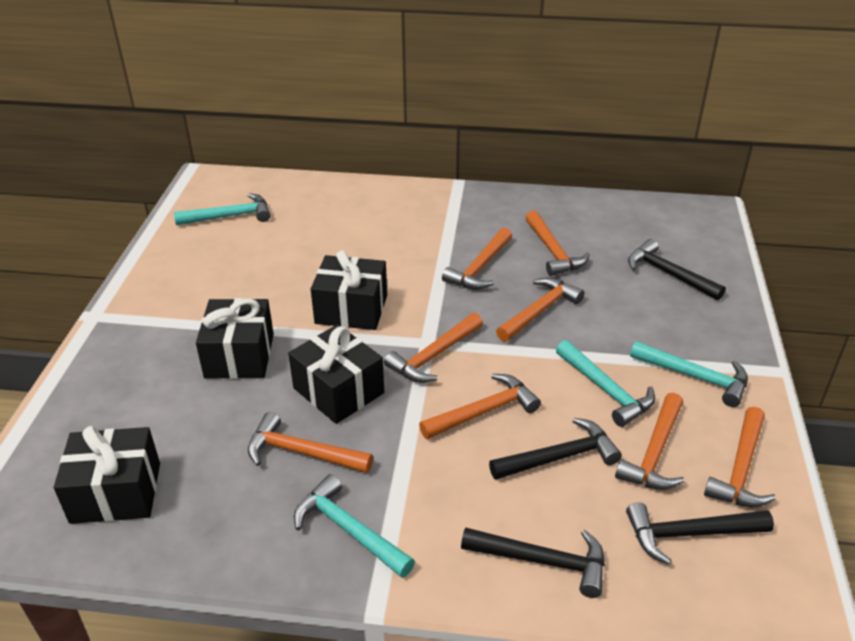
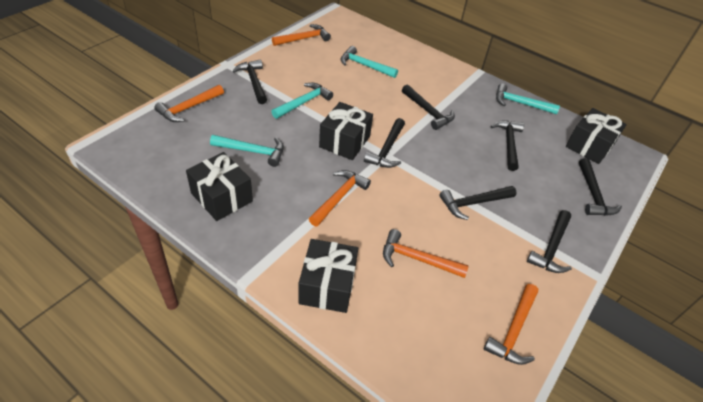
black hammer: [461,527,605,598] [489,418,622,480] [626,502,774,565] [628,239,726,300] = 4 -> [232,60,267,104] [364,118,405,168] [402,85,455,130] [439,186,517,220] [491,120,524,171] [527,210,572,273] [579,158,622,216] = 7
orange hammer: [248,412,373,473] [384,313,483,383] [419,374,541,439] [442,228,512,289] [496,278,585,342] [525,211,590,276] [615,393,685,490] [704,407,776,507] = 8 -> [154,85,224,122] [272,24,331,46] [309,170,371,226] [383,229,469,278] [484,284,538,365] = 5

